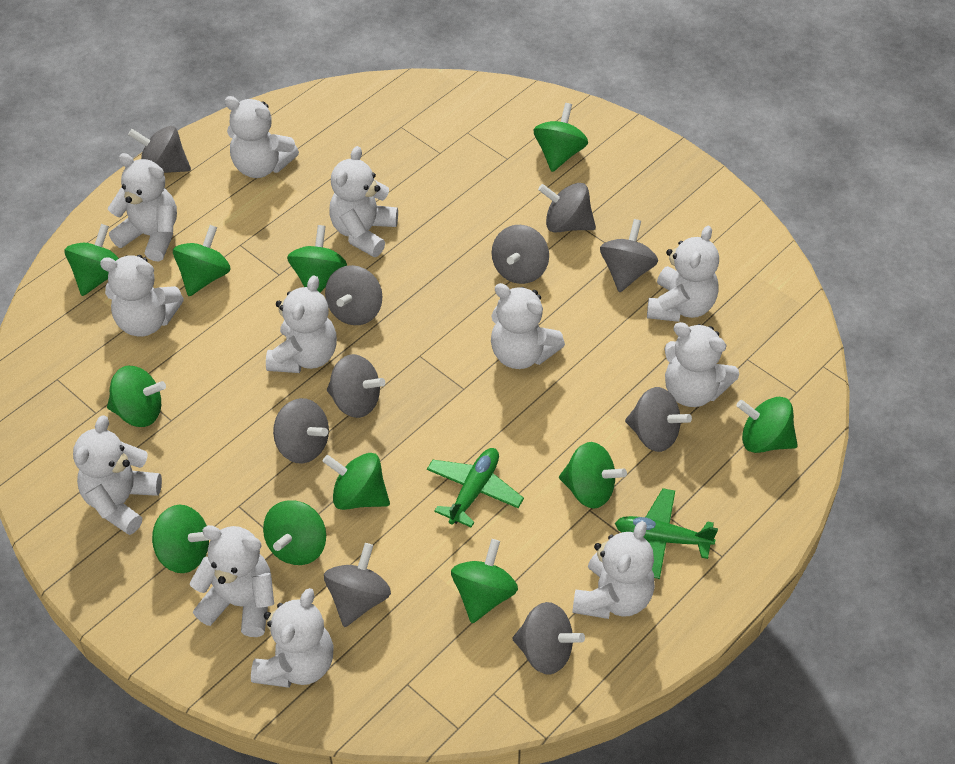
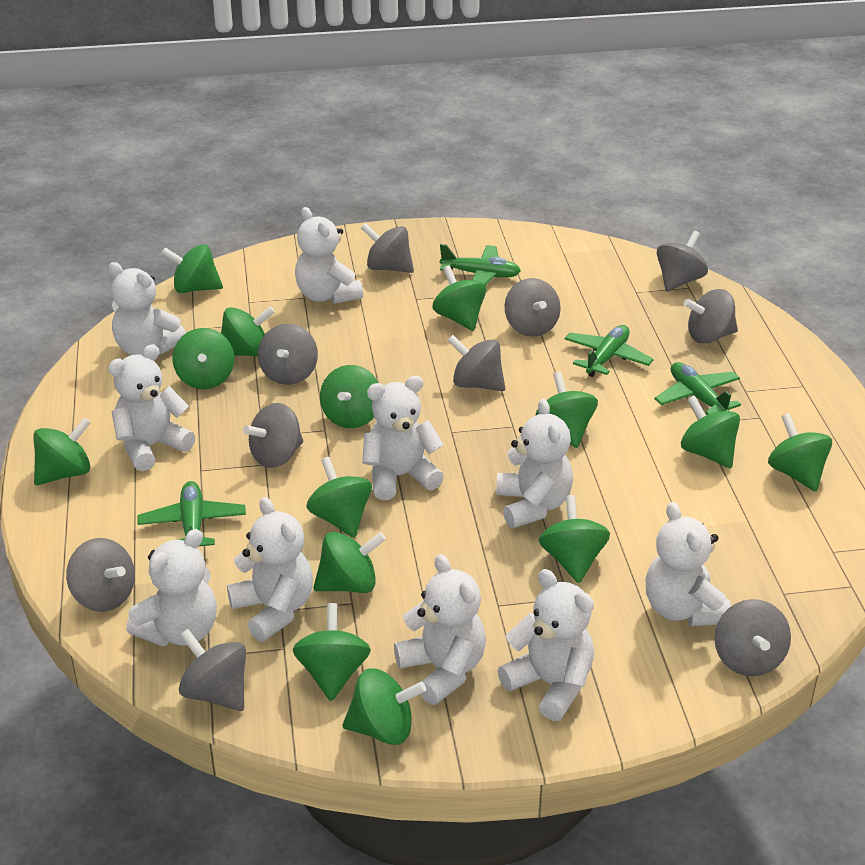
green plane: [427,448,524,528] [615,488,718,579] = 2 -> [137,481,246,546] [440,244,521,285] [564,325,654,377] [654,362,741,415] = 4
green spinning top: [65,224,119,296] [107,366,166,427] [152,505,210,573] [173,225,231,296] [263,500,326,565] [287,225,347,292] [322,453,390,510] [451,539,518,623] [533,103,588,172] [559,442,627,509] [736,397,798,453] = 11 -> [33,418,91,485] [161,244,223,293] [173,328,234,389] [221,306,275,356] [293,603,371,701] [306,457,372,538] [313,532,386,593] [320,365,378,428] [342,668,426,745] [433,265,486,331] [535,372,598,448] [539,495,610,583] [681,395,740,468] [768,413,832,492] = 14
white teddy bear: [73,415,162,535] [100,255,184,336] [108,153,177,262] [190,525,274,637] [224,96,299,178] [251,588,333,688] [266,275,337,373] [329,146,398,257] [491,283,565,369] [572,521,655,619] [647,226,719,322] [664,322,739,407] = 12 -> [108,262,186,355] [108,344,195,471] [126,529,217,646] [227,497,313,642] [295,207,363,304] [362,375,444,500] [394,554,486,705] [496,399,573,528] [498,569,594,721] [646,502,731,626] = 10

